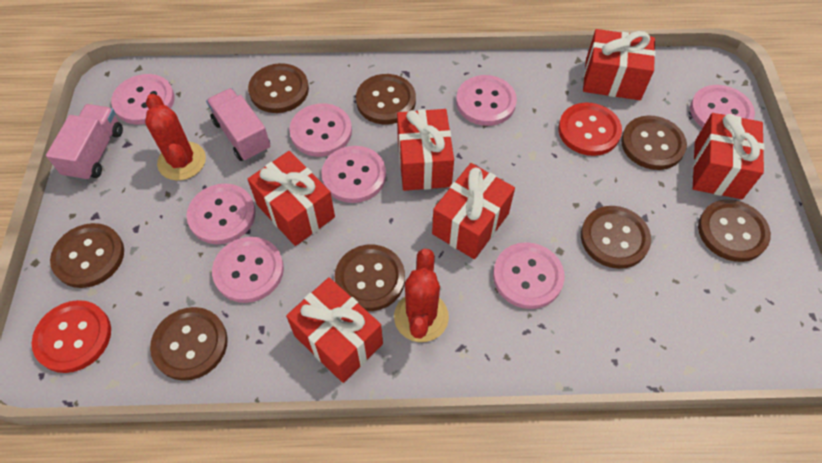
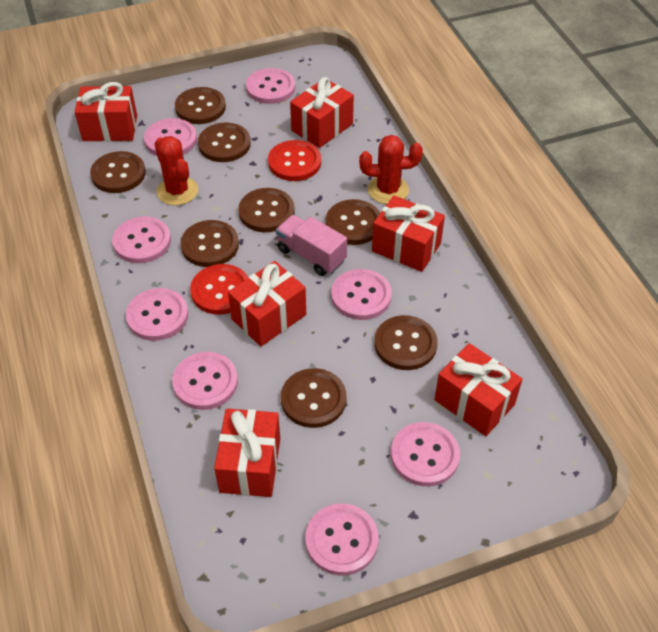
pink truck: [46,104,123,181] [206,88,271,161] = 2 -> [276,215,347,276] = 1

